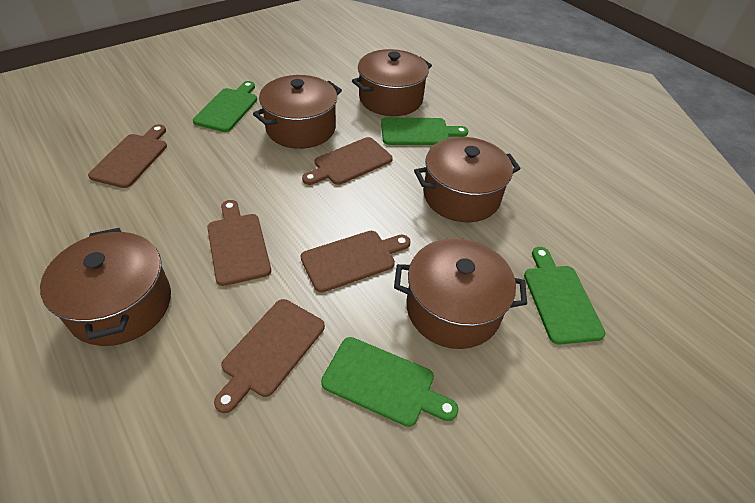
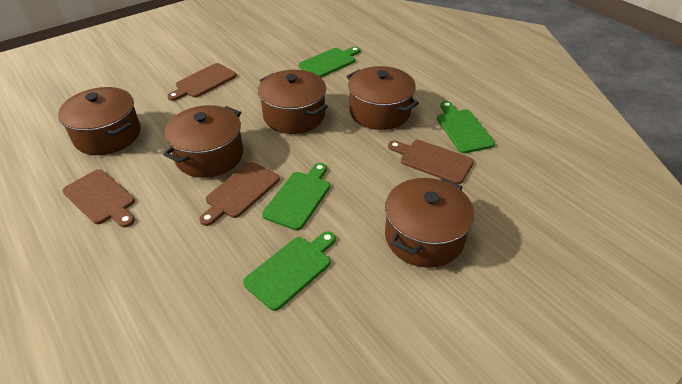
brown cutting board: [88,124,167,188] [207,200,271,286] [214,299,325,413] [301,231,411,293] [302,137,393,185] = 5 -> [62,169,135,227] [167,63,237,101] [199,162,280,226] [388,140,474,184] = 4

